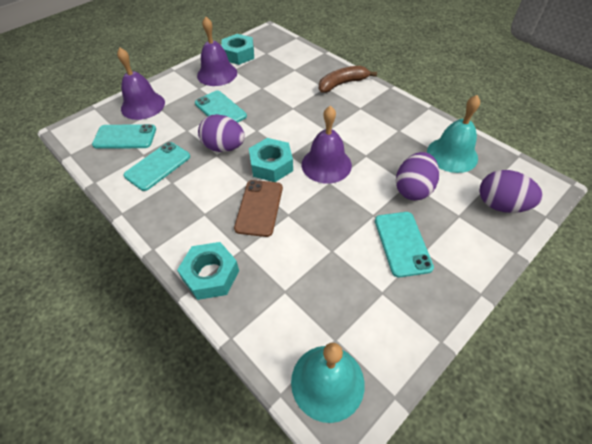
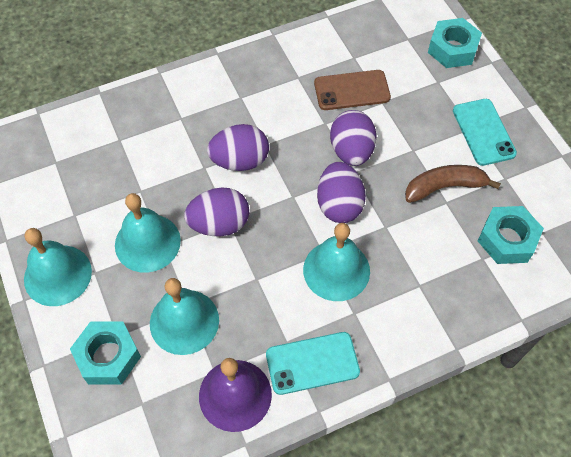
purple bell: [117,48,165,120] [197,17,237,86] [302,106,352,183] = 3 -> [199,358,272,432] = 1
purple egg: [198,114,245,152] [396,152,439,200] [480,170,543,213] = 3 -> [184,187,249,236] [207,124,269,171] [317,162,366,223] [330,110,377,166] = 4
turquoise bell: [291,343,365,423] [427,95,480,173] = 2 -> [24,228,92,306] [115,193,181,273] [150,278,219,355] [303,223,370,301] = 4
turquoise phone: [92,124,156,149] [124,142,190,191] [195,90,247,123] [375,212,434,277] = 4 -> [266,332,360,395] [453,99,517,166] = 2

